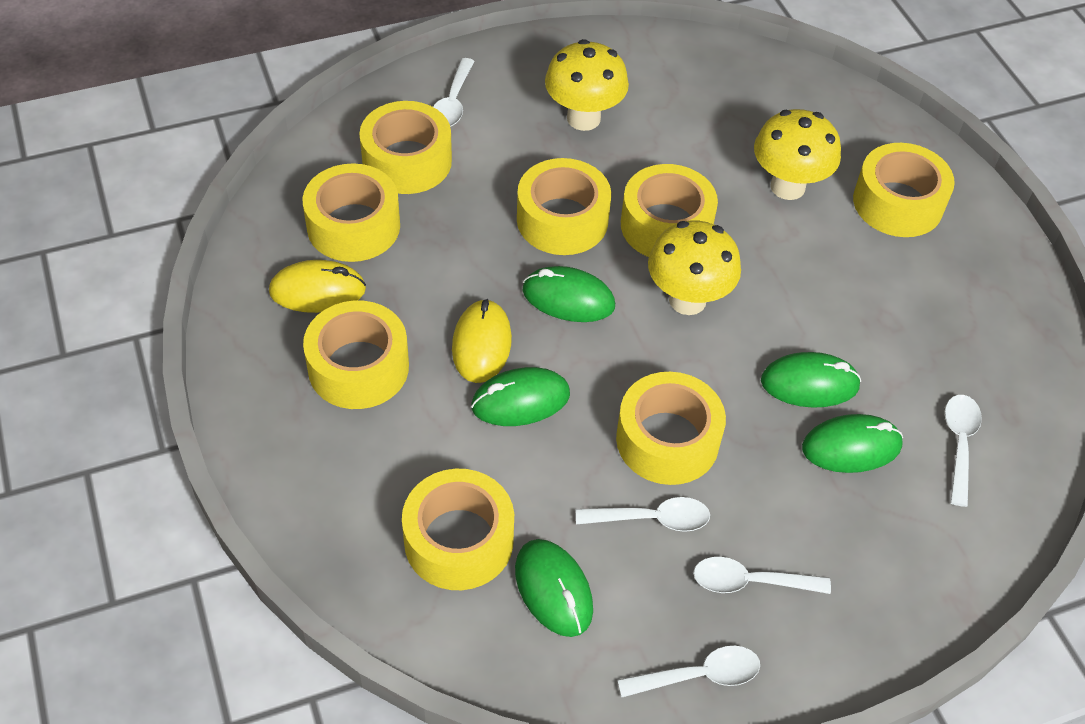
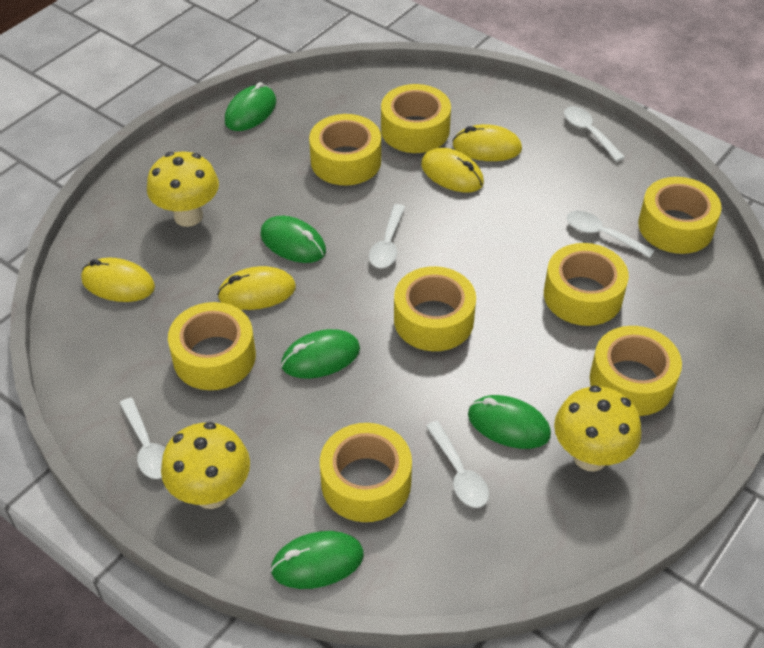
yellow mouse: [269,260,366,313] [452,299,512,383] = 2 -> [81,258,155,302] [217,266,296,310] [421,148,484,192] [452,124,522,161] = 4

